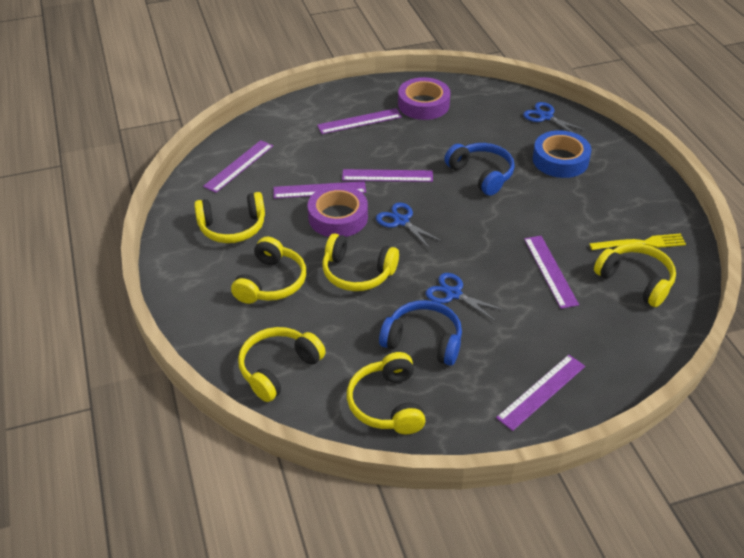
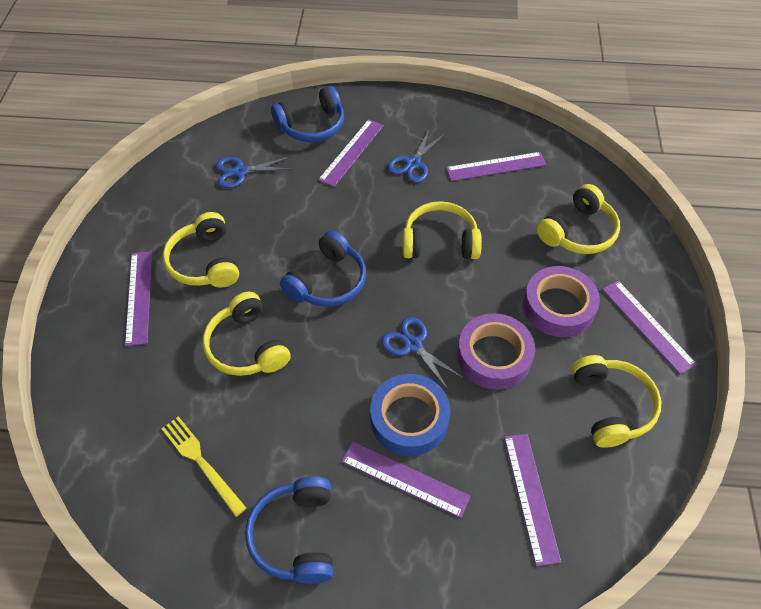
blue headphones: [379,300,462,366] [444,143,515,196] = 2 -> [245,476,333,584] [271,86,344,142] [280,230,366,307] = 3
yellow headphones: [194,192,265,243] [231,237,306,304] [238,327,326,402] [323,233,399,291] [347,352,426,434] [594,243,676,307] = 6 -> [163,212,239,288] [203,292,290,376] [403,201,482,259] [537,184,620,254] [571,355,661,448] = 5

